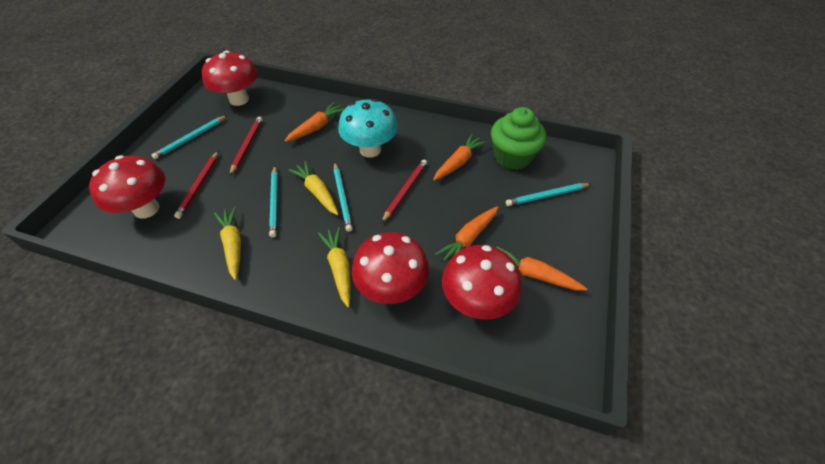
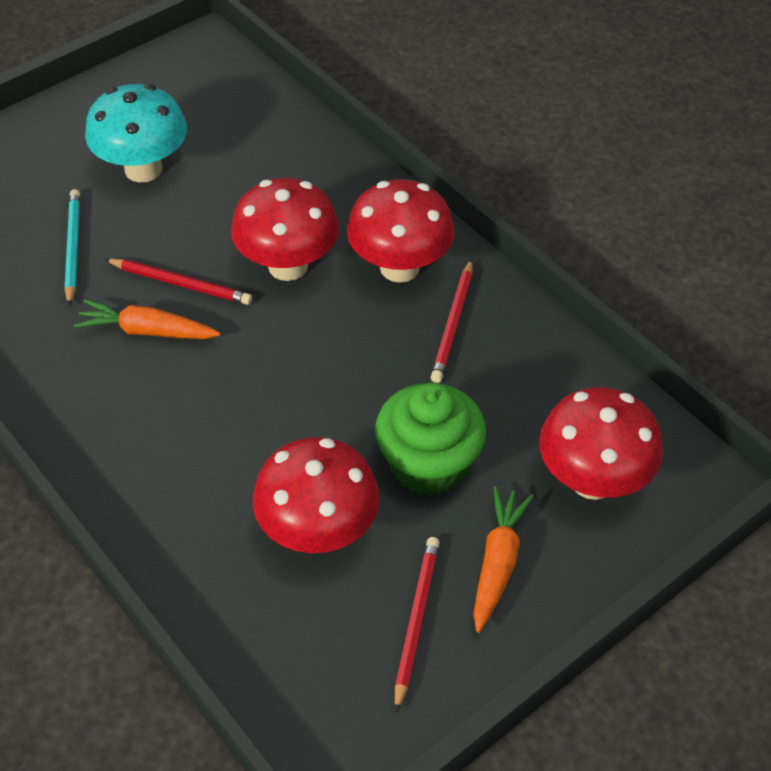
orange carrot: [285,102,344,142] [433,134,487,181] [435,206,499,261] [496,246,587,291] = 4 -> [74,300,220,339] [473,486,534,633] = 2
turquoise pencil: [152,115,227,159] [269,166,278,237] [334,163,353,232] [506,183,591,206] = 4 -> [65,189,80,306] = 1
yellow carrot: [214,207,241,280] [288,161,338,215] [318,227,351,307] = 3 -> none = 0

